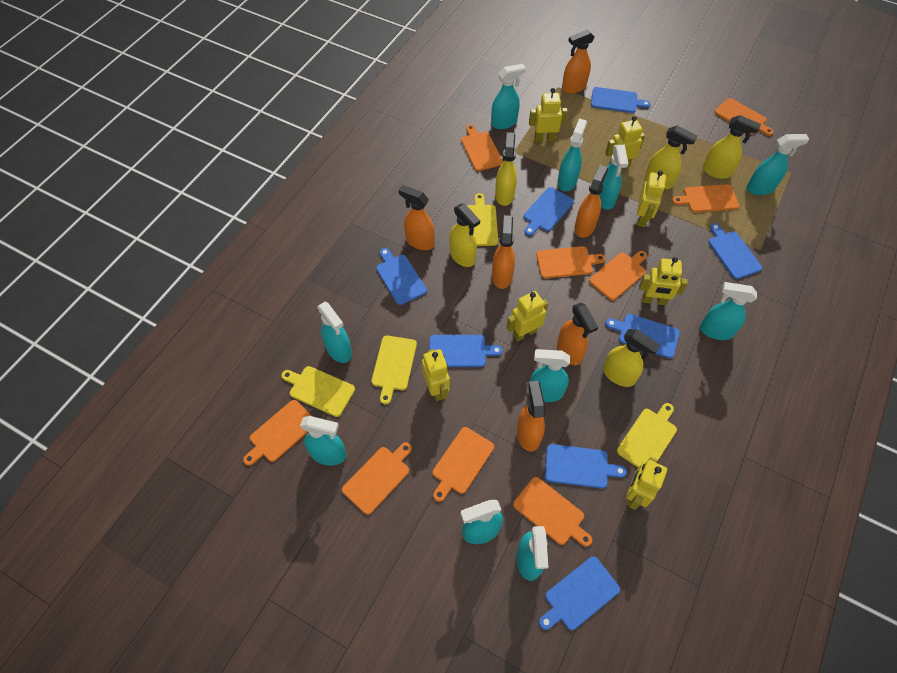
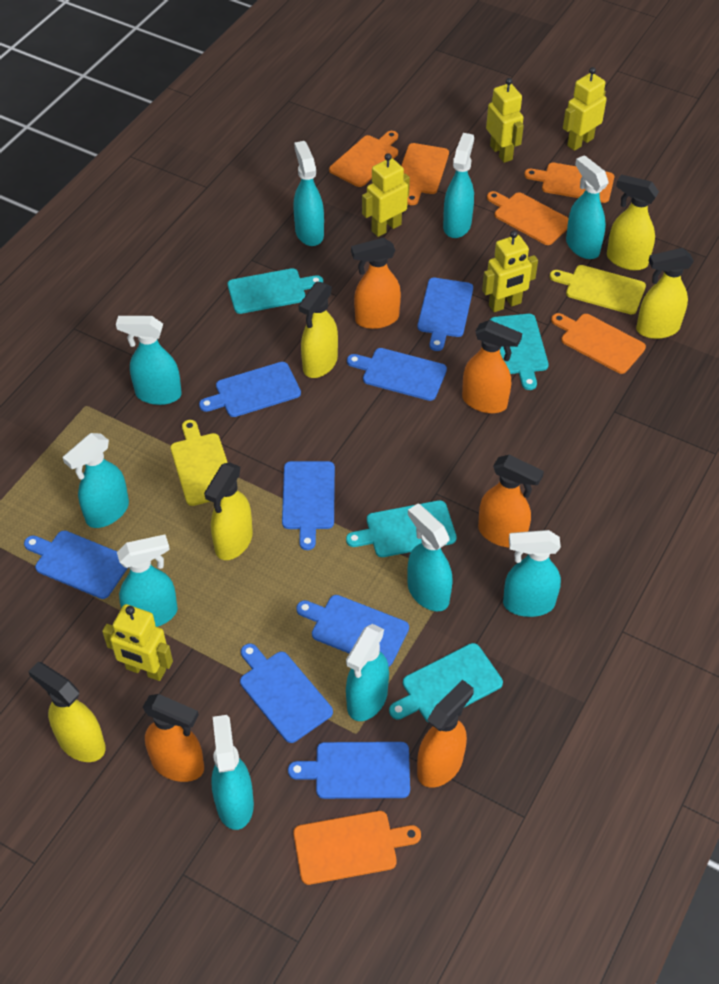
orange cutting board: [243,400,312,466] [342,442,412,515] [433,427,494,502] [461,124,503,171] [513,477,592,547] [536,246,606,278] [589,251,647,300] [672,184,739,212] [714,98,774,136] = 9 -> [293,811,421,885] [329,131,398,187] [401,143,449,205] [487,191,569,245] [524,163,614,203] [551,313,646,374] = 6
orange spray bottle: [398,185,435,250] [492,215,515,289] [517,381,545,452] [557,303,598,365] [562,30,594,93] [574,165,608,238] = 6 -> [143,694,204,782] [351,238,401,329] [417,680,474,788] [462,320,522,413] [478,455,544,547] = 5
turquoise cutting board: none = 0 -> [228,268,323,314] [346,500,457,557] [389,643,503,722] [490,314,549,390] = 4
yellow cutting board: [281,366,355,417] [371,335,417,404] [467,193,498,246] [617,403,677,468] = 4 -> [171,420,228,506] [550,265,646,314] = 2
yellow robot: [422,349,450,401] [506,291,548,342] [529,88,568,142] [605,116,645,167] [626,457,667,510] [637,171,666,227] [639,257,688,305] = 7 -> [102,604,173,681] [362,153,410,237] [482,231,538,312] [486,78,524,163] [563,67,607,151] = 5

